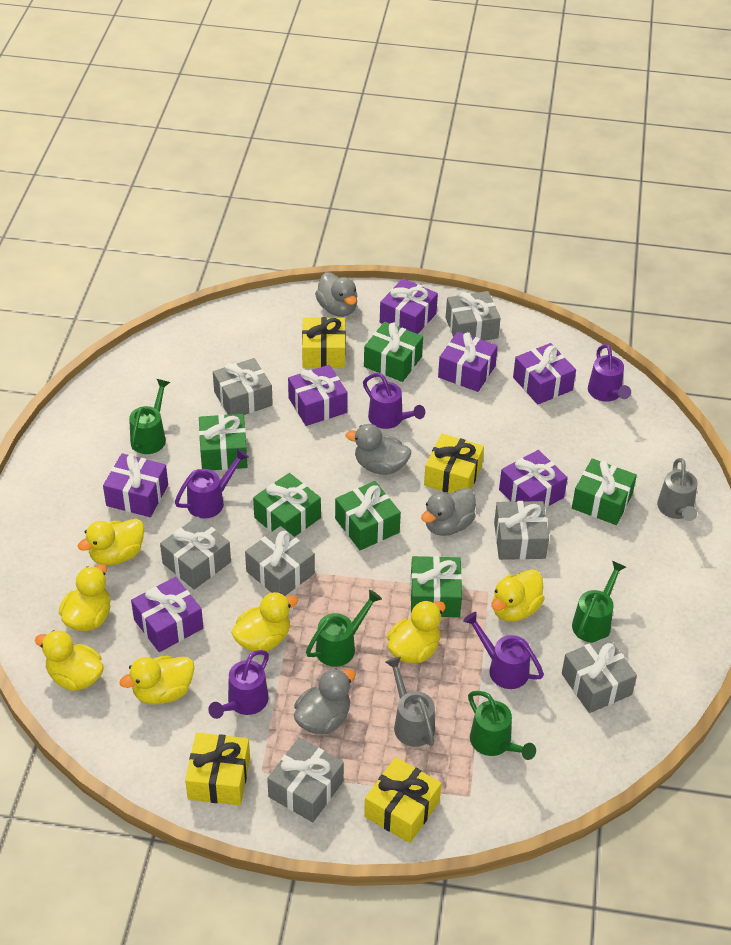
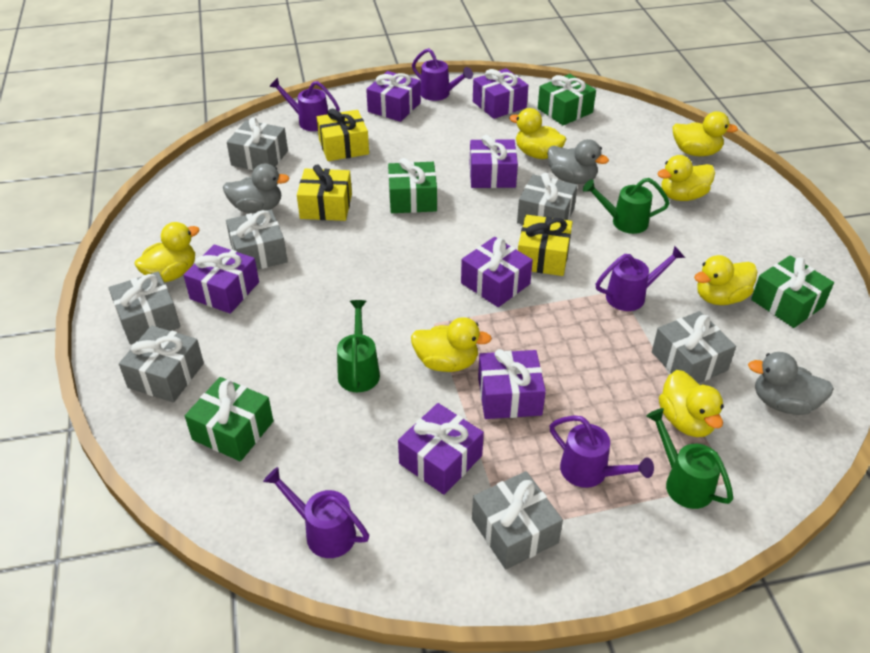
green gift: [199,414,248,470] [253,473,321,537] [335,481,401,550] [364,322,423,382] [410,556,462,617] [572,458,637,525] = 6 -> [185,377,273,461] [388,158,437,213] [538,74,596,125] [751,255,834,328] = 4
green watering can: [129,379,170,454] [306,590,382,667] [468,691,536,760] [572,561,626,643] = 4 -> [337,300,380,392] [583,178,670,234] [646,408,733,509] = 3
grey duck: [294,668,355,734] [315,272,357,317] [345,424,411,475] [421,488,476,536] = 4 -> [223,164,290,213] [547,139,609,184] [748,352,834,415] = 3
grey watering can: [386,657,435,747] [657,458,698,521] = 2 -> none = 0
yellow gift: [185,733,250,805] [302,317,346,368] [364,757,441,843] [424,434,484,493] = 4 -> [297,164,352,221] [317,109,369,161] [518,215,572,276] = 3

